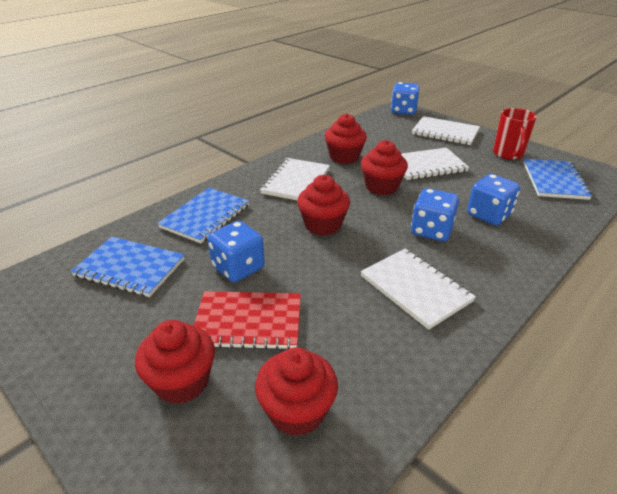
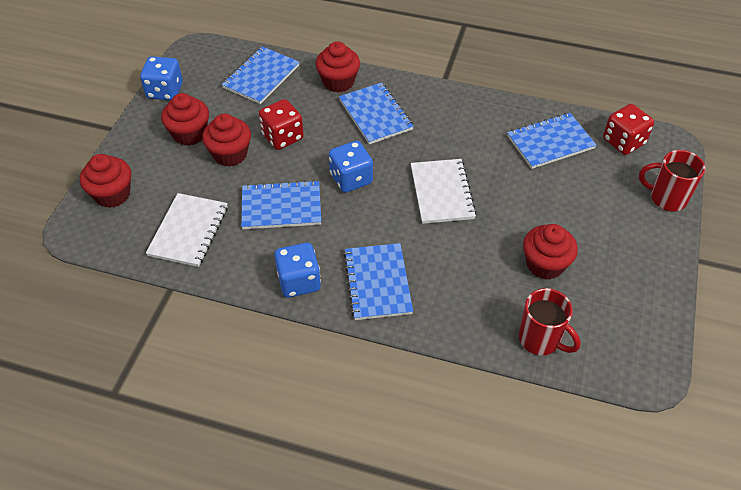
blue dice: [207,221,265,282] [391,82,419,115] [411,188,459,241] [467,174,520,225] = 4 -> [140,56,183,100] [274,243,321,297] [329,141,373,193] = 3
blue notebook: [71,237,184,297] [157,188,249,243] [523,159,592,200] = 3 -> [222,46,299,104] [241,180,321,229] [339,83,414,144] [343,243,413,320] [507,113,596,169] = 5
red dice: none = 0 -> [259,99,304,150] [603,104,654,155] = 2
red mug: [493,108,537,160] = 1 -> [519,288,580,355] [639,150,705,212] = 2
red notebook: [194,291,301,350] = 1 -> none = 0
white notebook: [260,158,330,200] [360,249,476,330] [401,148,469,180] [412,116,480,145] = 4 -> [146,193,228,267] [411,159,477,224] = 2

